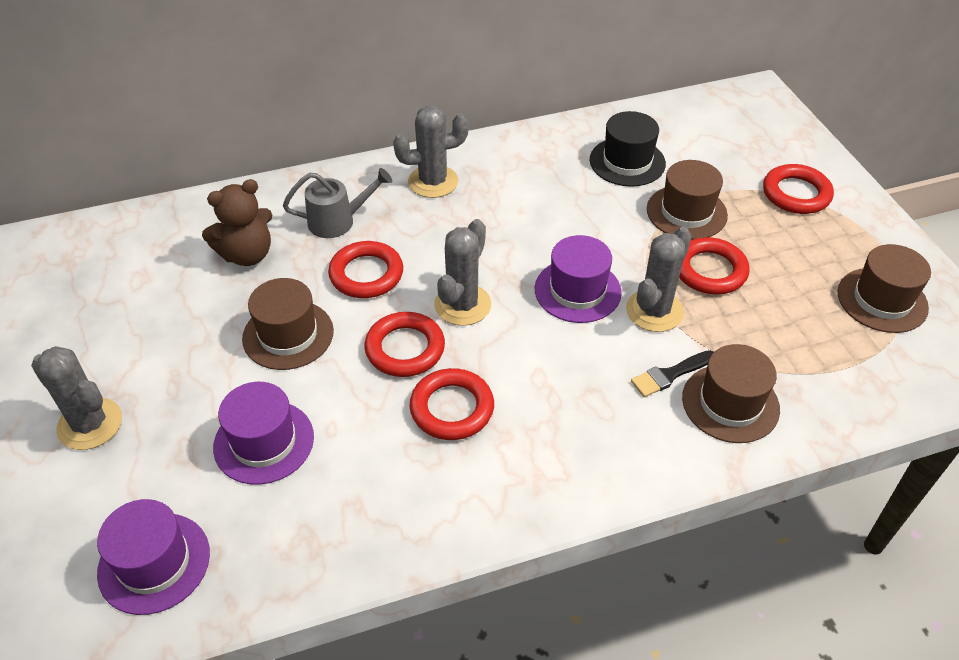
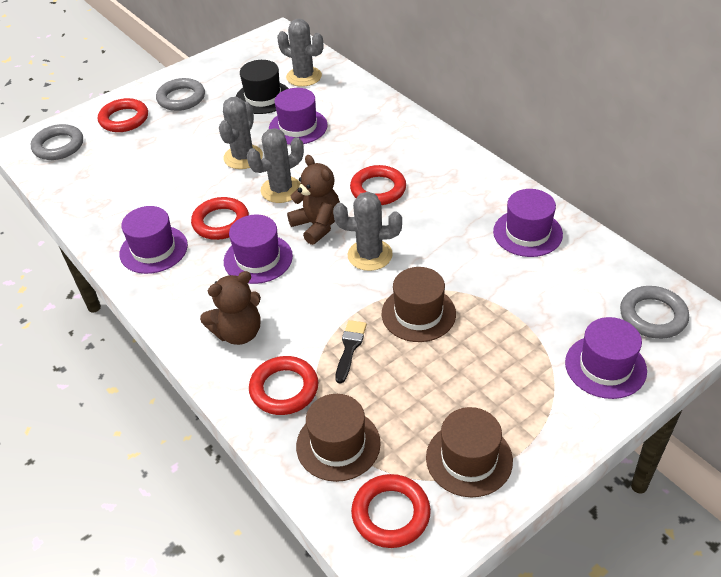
brown hat: [242,278,334,370] [647,160,728,240] [682,344,780,443] [838,244,931,333] = 4 -> [296,394,381,482] [382,267,456,342] [426,407,513,497] = 3
brown teddy bear: [202,179,272,266] = 1 -> [200,271,261,345] [287,155,340,245] = 2
grey ring: none = 0 -> [31,124,83,160] [156,78,205,111] [620,286,689,339] = 3
grey watering can: [283,168,392,238] = 1 -> none = 0
purple hat: [97,499,210,615] [213,382,314,485] [534,235,622,323] = 3 -> [119,206,188,274] [224,215,293,284] [269,88,328,145] [493,189,563,257] [565,317,647,399] = 5

